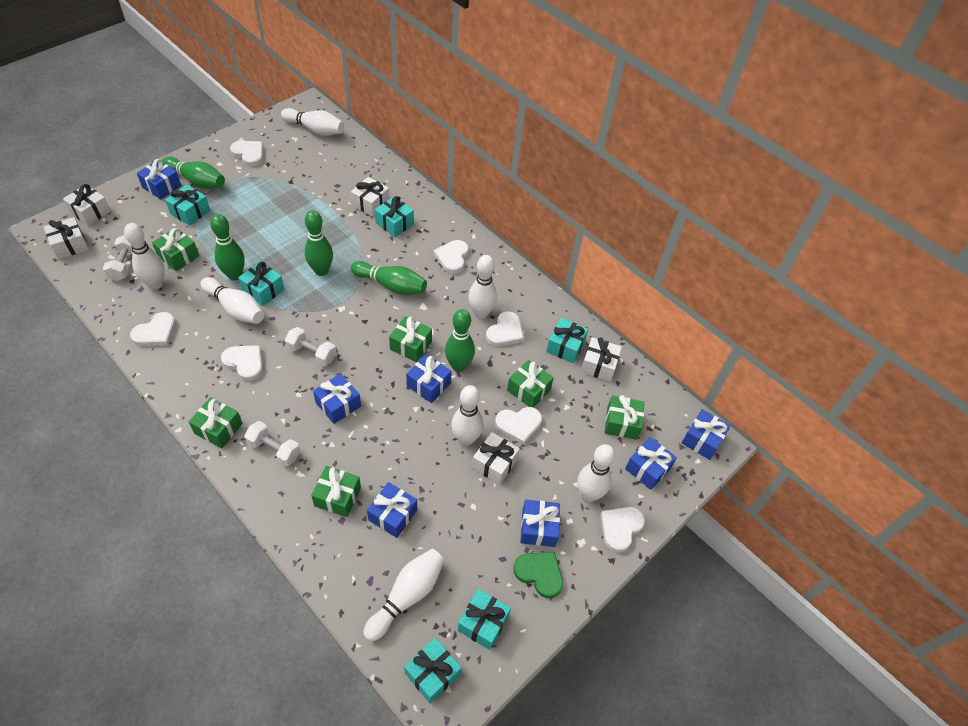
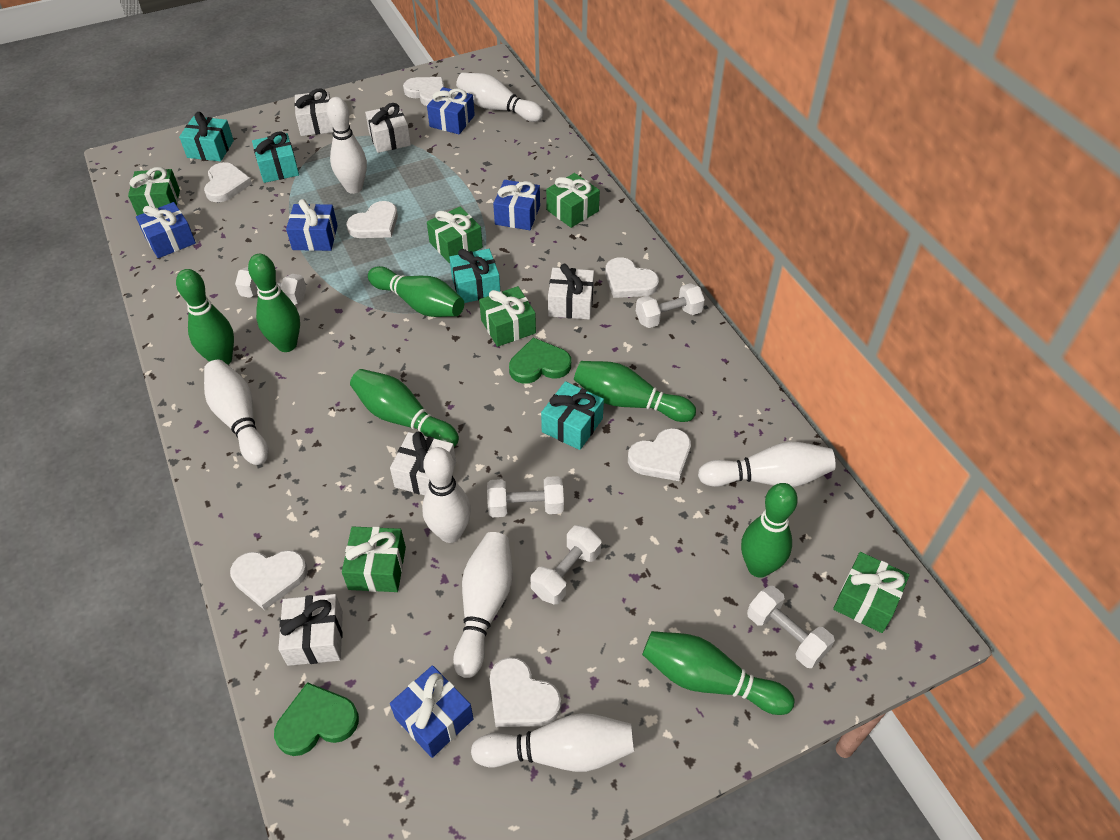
blue gift: [137,159,181,200] [313,373,361,424] [367,482,417,538] [406,354,452,403] [520,500,560,547] [625,437,677,490] [682,409,731,460] = 7 -> [136,202,196,258] [286,199,338,251] [390,665,474,758] [427,87,475,134] [493,180,540,230] = 5
green bowling pin: [162,157,225,189] [210,214,245,280] [305,210,333,276] [351,261,427,295] [445,309,475,372] = 5 -> [176,269,234,365] [248,254,300,352] [350,369,459,447] [368,266,464,317] [574,361,696,422] [642,631,794,715] [741,483,798,578] = 7
green heart: [513,552,563,598] = 1 -> [274,682,359,756] [509,338,571,383] = 2
turquoise gift: [165,184,210,226] [238,261,284,306] [375,196,414,237] [404,638,461,703] [458,589,511,650] [546,318,588,363] = 6 -> [179,112,234,161] [252,131,299,183] [449,249,500,303] [541,381,604,450] = 4
white dumbbell: [103,235,132,281] [244,421,300,467] [285,327,336,366] = 3 -> [235,267,306,305] [487,476,564,517] [531,525,601,605] [636,283,705,328] [747,586,835,668] = 5

